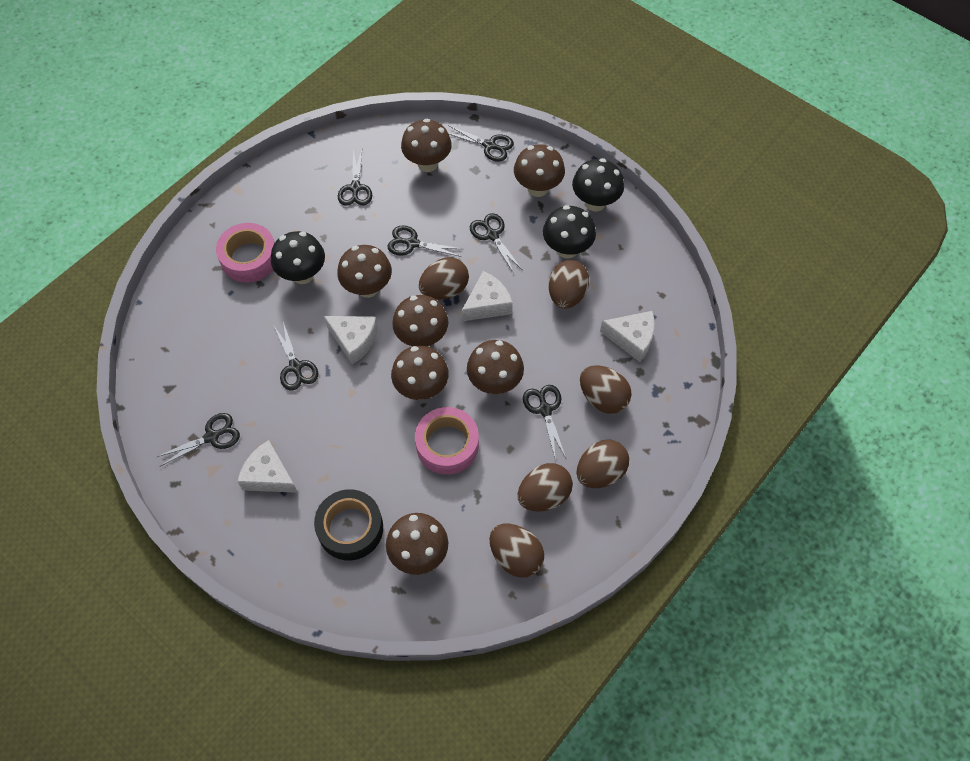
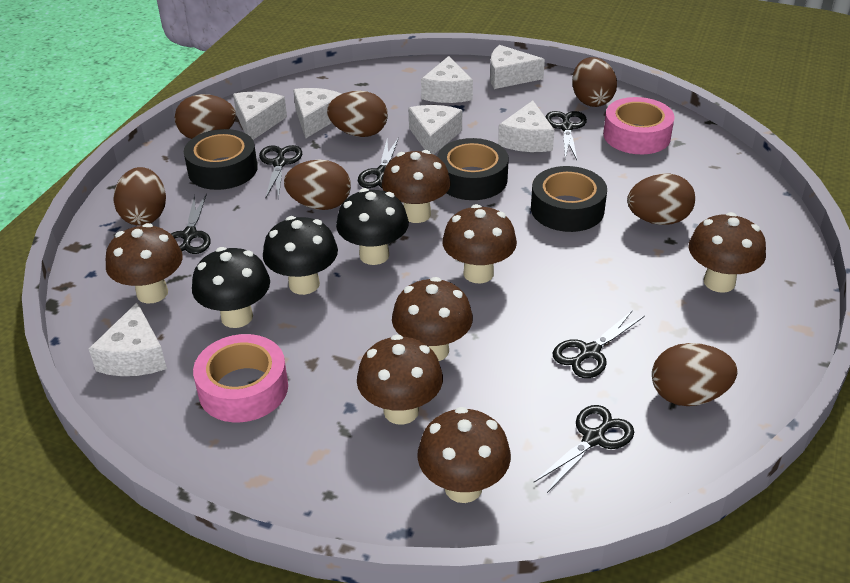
black scissors: [156,413,240,466] [274,322,318,390] [338,150,372,206] [388,225,462,257] [448,125,514,162] [470,213,522,273] [523,385,566,460] = 7 -> [171,193,211,254] [259,145,302,199] [358,137,399,188] [534,405,634,493] [546,111,587,160] [553,310,645,378] = 6
black tape: [314,489,383,560] = 1 -> [184,129,258,190] [437,138,509,200] [531,166,607,232] = 3
brown egg: [419,257,469,300] [489,524,544,578] [518,463,573,512] [549,260,589,309] [577,440,629,488] [580,365,632,414] = 6 -> [113,167,166,226] [175,94,236,139] [284,159,351,210] [327,91,388,137] [572,57,617,107] [627,173,695,225] [652,343,737,406] = 7
white cheese: [237,440,298,493] [324,316,378,365] [461,271,513,321] [600,311,655,362] = 4 -> [89,302,167,376] [233,92,287,140] [293,88,342,138] [409,105,462,155] [421,56,473,103] [490,45,545,89] [498,101,554,152] = 7

